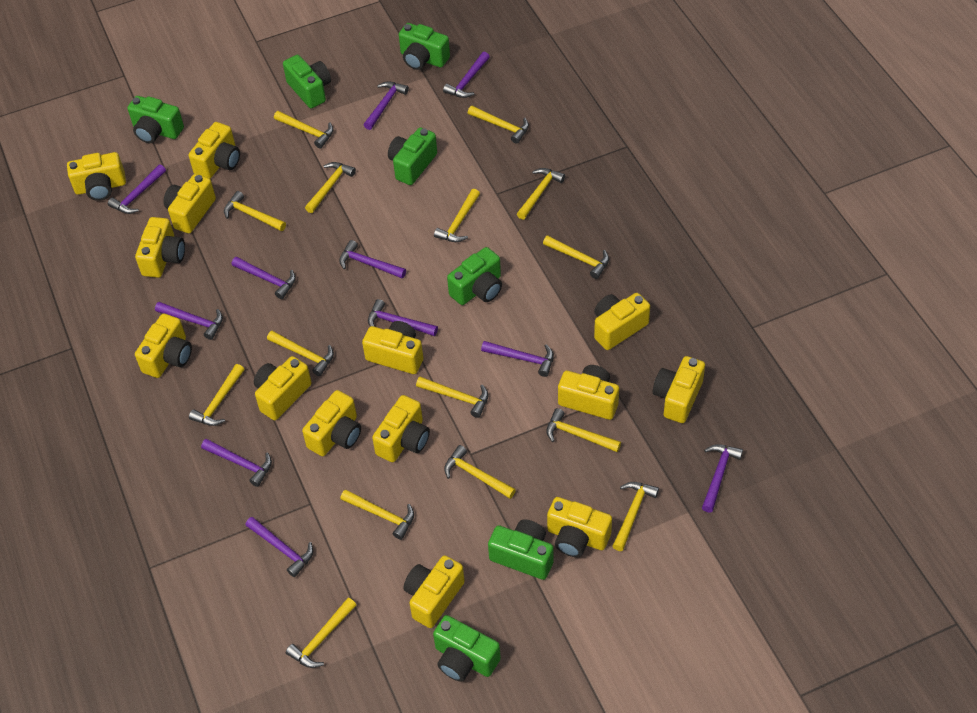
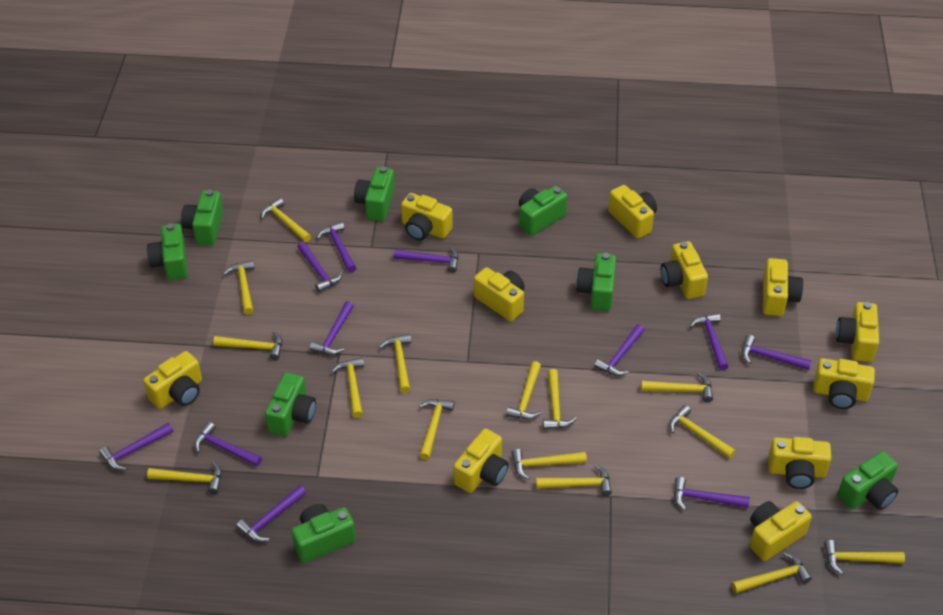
green camera: [127,96,184,143] [283,55,331,108] [388,127,437,185] [399,23,450,70] [433,615,501,682] [447,247,502,305] [488,519,554,580] = 7 -> [147,223,188,280] [181,190,223,245] [265,372,316,436] [292,504,356,563] [354,166,395,221] [519,186,568,236] [576,253,616,311] [837,451,898,510] = 8
yellow camera: [67,152,126,201] [135,217,185,278] [135,314,192,378] [164,174,216,233] [188,122,240,179] [254,356,312,420] [302,390,361,456] [362,321,423,374] [372,395,430,462] [404,555,465,628] [547,497,612,557] [558,365,619,420] [594,293,650,350] [653,356,705,423] = 14 -> [143,351,202,409] [401,193,453,240] [453,428,509,493] [474,267,525,321] [608,185,657,238] [661,241,708,299] [750,501,812,561] [763,258,803,316] [768,437,831,489] [813,358,875,409] [836,302,879,362] = 11

